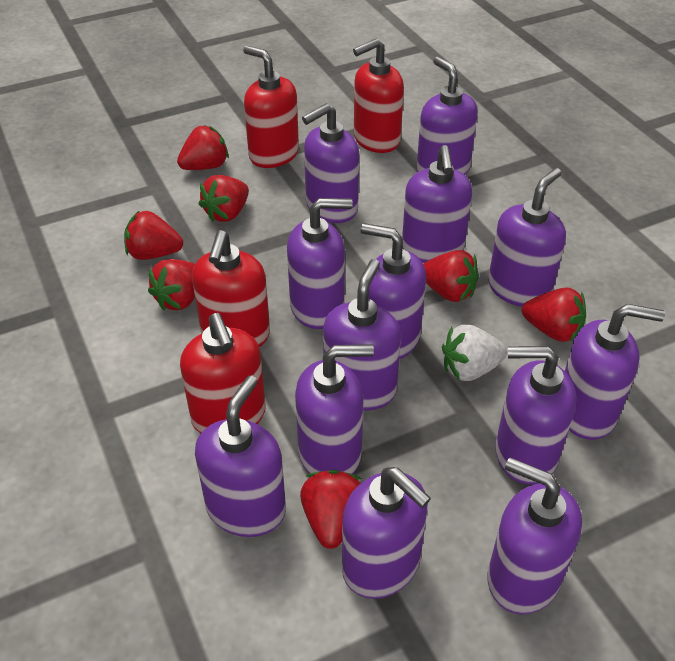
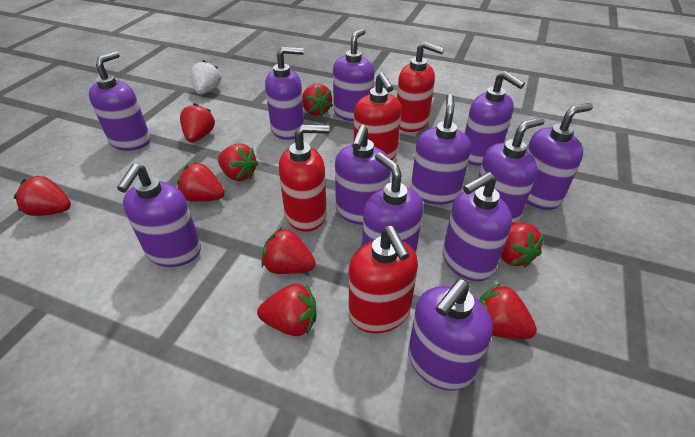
purple soap dispenser: [195,375,286,537] [287,198,353,329] [295,344,374,474] [302,103,359,223] [323,259,401,410] [342,467,431,599] [361,223,426,359] [402,145,472,263] [416,57,478,175] [488,168,566,307] [488,458,582,614] [495,346,576,484] [565,304,665,440] = 13 -> [89,51,150,151] [117,164,201,267] [265,47,305,140] [333,28,374,122] [335,125,391,225] [362,152,423,253] [408,279,493,391] [411,94,471,205] [443,172,512,281] [465,71,525,166] [478,117,545,222] [526,103,593,210] = 12
red strawberry: [124,210,183,260] [148,259,195,310] [177,125,229,170] [199,175,249,222] [300,470,361,549] [423,250,479,302] [522,287,586,342] = 7 -> [14,176,71,216] [177,163,225,202] [180,103,215,143] [218,144,259,181] [257,283,316,336] [261,227,316,274] [302,84,333,116] [479,283,537,339] [501,222,544,268] = 9

